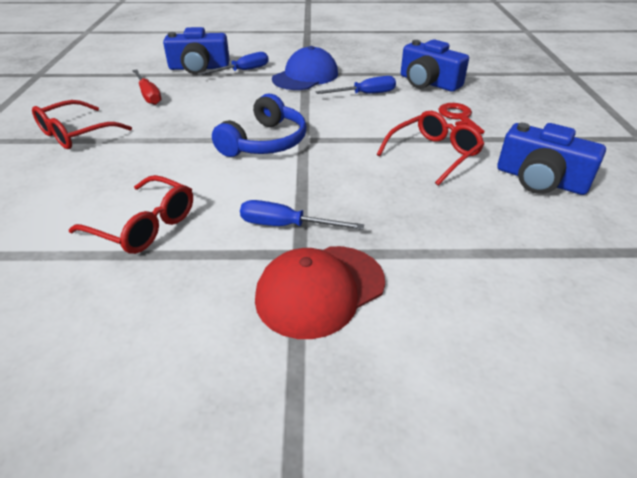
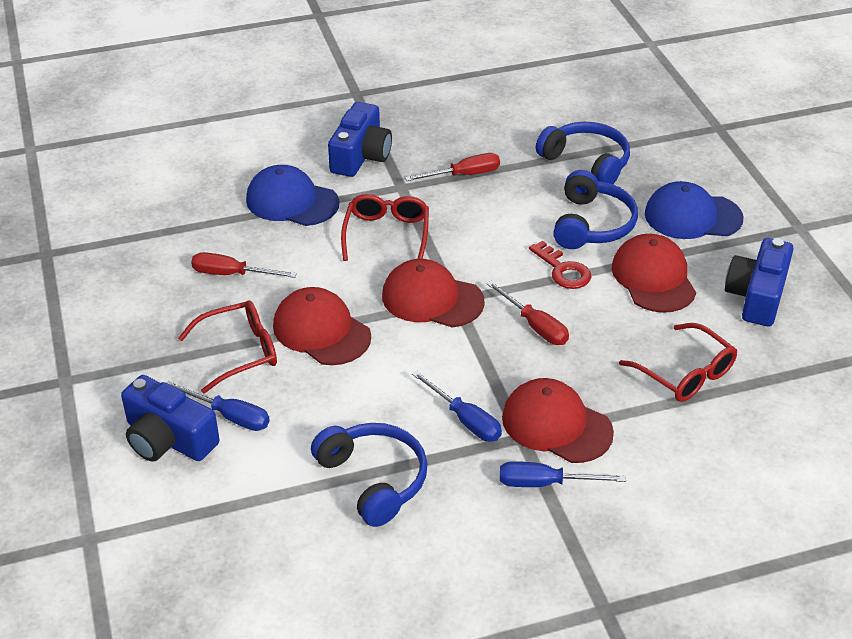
blue cap: [272,46,338,90] = 1 -> [246,165,339,226] [645,181,743,239] = 2
blue headphones: [212,94,307,157] = 1 -> [311,423,427,527] [536,122,630,184] [553,170,638,249] = 3
red cap: [255,246,385,339] = 1 -> [273,287,371,365] [382,259,485,328] [502,378,614,463] [612,234,696,313] = 4
red screwdriver: [132,70,162,105] = 1 -> [191,252,297,278] [405,153,500,181] [486,281,569,345] = 3

